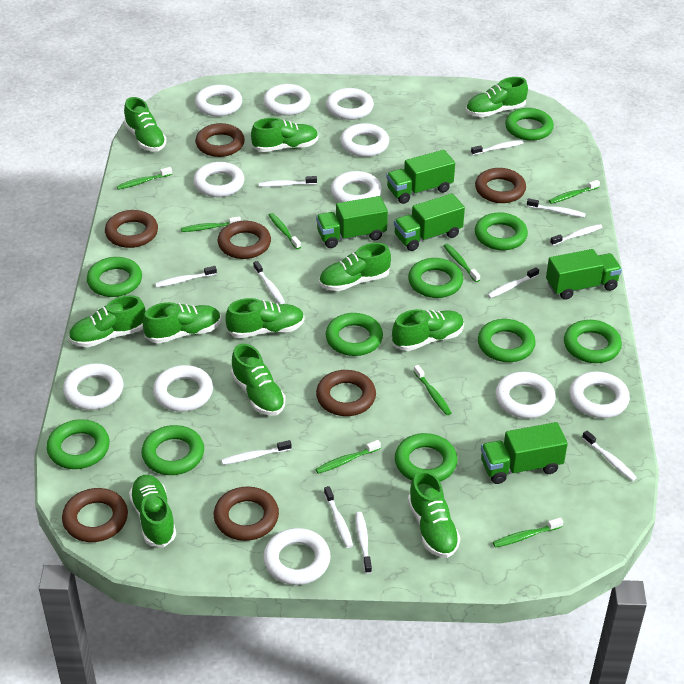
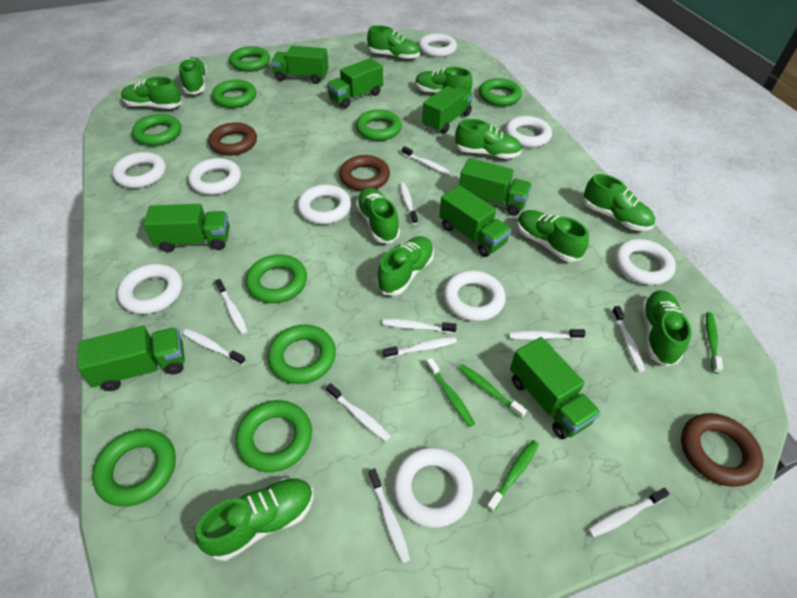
brown ring: [62,488,128,542] [105,210,158,248] [195,123,245,157] [214,487,279,541] [217,221,271,259] [316,370,376,416] [475,168,526,203] = 7 -> [208,122,257,156] [339,155,390,191] [681,413,764,487] = 3
green ring: [47,419,110,469] [87,257,142,297] [141,425,204,475] [326,313,383,356] [395,433,458,482] [408,258,463,298] [475,212,528,250] [478,319,536,362] [505,108,554,141] [564,320,622,363] = 10 -> [92,429,176,506] [132,114,181,146] [212,80,256,108] [229,46,270,72] [236,400,312,472] [246,254,307,303] [268,325,336,384] [356,109,402,141] [479,78,522,106] = 9
green toothbrush: [116,167,172,190] [181,216,241,232] [269,213,301,249] [316,440,381,474] [413,365,451,415] [444,244,480,282] [493,517,563,548] [549,180,600,204] = 8 -> [426,358,475,427] [458,364,527,418] [486,440,539,512] [706,312,723,374] = 4
green truck: [316,196,388,248] [386,150,455,204] [394,193,465,251] [481,422,568,484] [546,249,622,300] = 5 -> [77,326,185,391] [143,204,230,252] [271,46,329,84] [327,58,383,108] [422,86,473,134] [439,185,512,257] [459,158,532,216] [510,337,601,439] = 8
white ring: [63,363,123,410] [153,365,213,412] [193,162,244,197] [195,85,242,116] [263,84,311,116] [263,528,331,585] [326,88,374,120] [331,171,382,203] [340,123,389,157] [495,372,556,418] [569,372,630,418] = 11 -> [112,152,166,188] [117,264,182,314] [188,158,241,195] [297,185,351,224] [393,447,473,528] [418,33,457,57] [443,270,505,321] [505,116,552,148] [615,239,676,285] = 9

